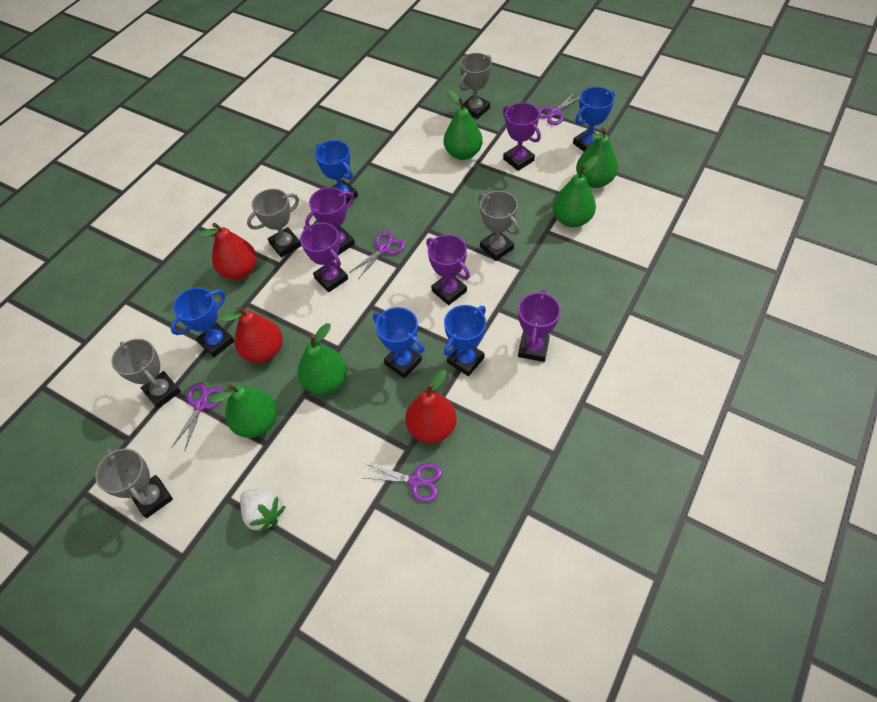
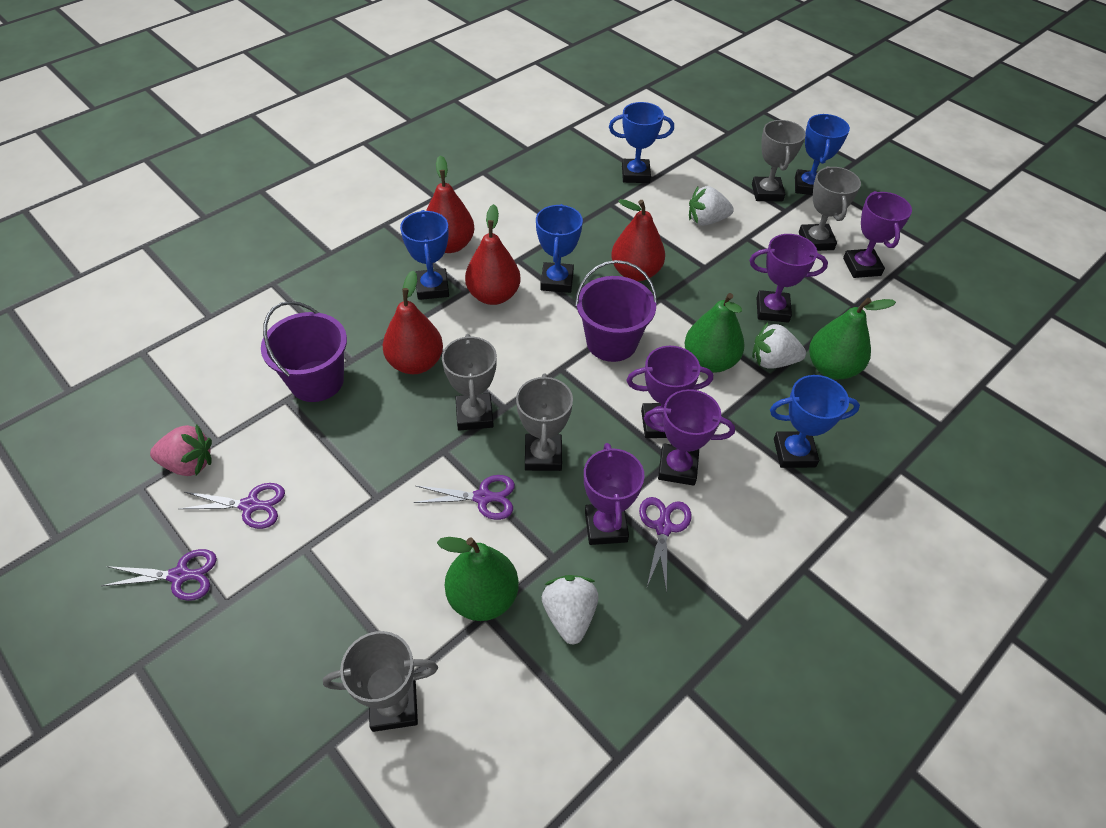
green pear: [212,384,277,438] [298,323,347,395] [444,90,483,160] [553,156,598,228] [576,128,618,188] = 5 -> [437,537,519,621] [685,293,744,373] [809,298,896,379] = 3
pink strawberry: none = 0 -> [150,424,212,476] = 1
purple bucket: none = 0 -> [261,301,347,402] [575,260,657,362] = 2
red pear: [199,223,257,280] [220,307,283,363] [405,370,457,443] = 3 -> [383,271,443,374] [426,155,474,253] [465,204,521,305] [611,199,665,281] = 4
white strawberry: [240,489,286,534] = 1 -> [542,575,598,645] [689,186,734,226] [752,323,806,369] = 3

